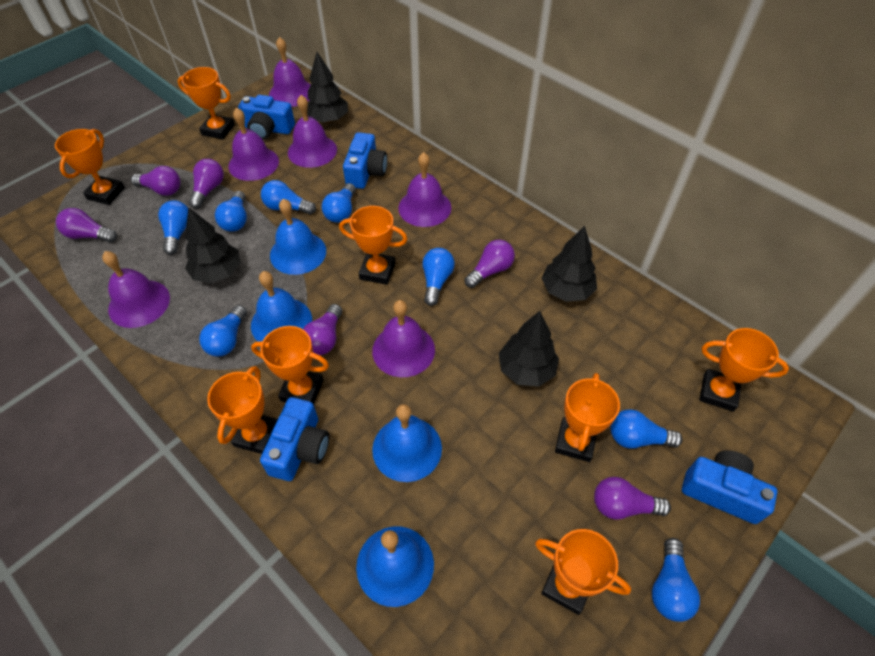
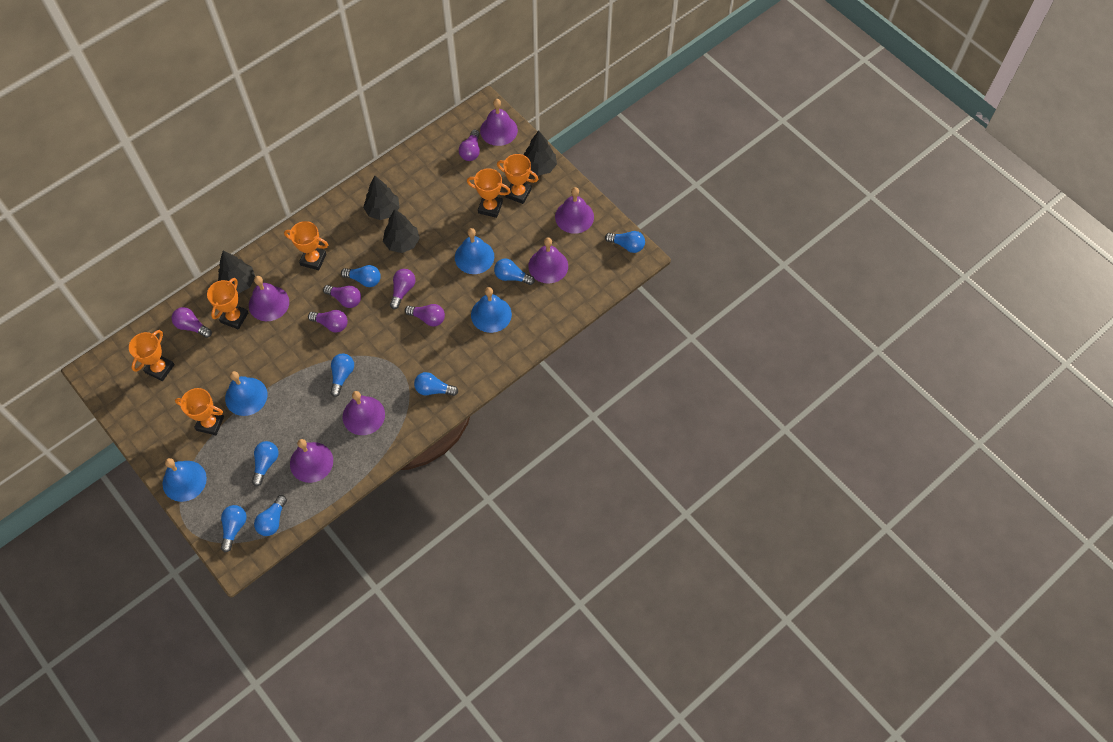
blue camera: [238,95,295,140] [260,397,329,481] [343,132,387,189] [682,450,777,524] = 4 -> none = 0
orange trophy: [55,129,125,205] [178,67,235,140] [207,366,278,454] [251,326,329,404] [339,206,407,285] [535,529,631,615] [555,373,620,462] [699,328,789,412] = 8 -> [129,330,175,381] [175,388,224,435] [207,278,248,329] [284,221,328,270] [467,168,511,218] [497,154,538,204] = 6

